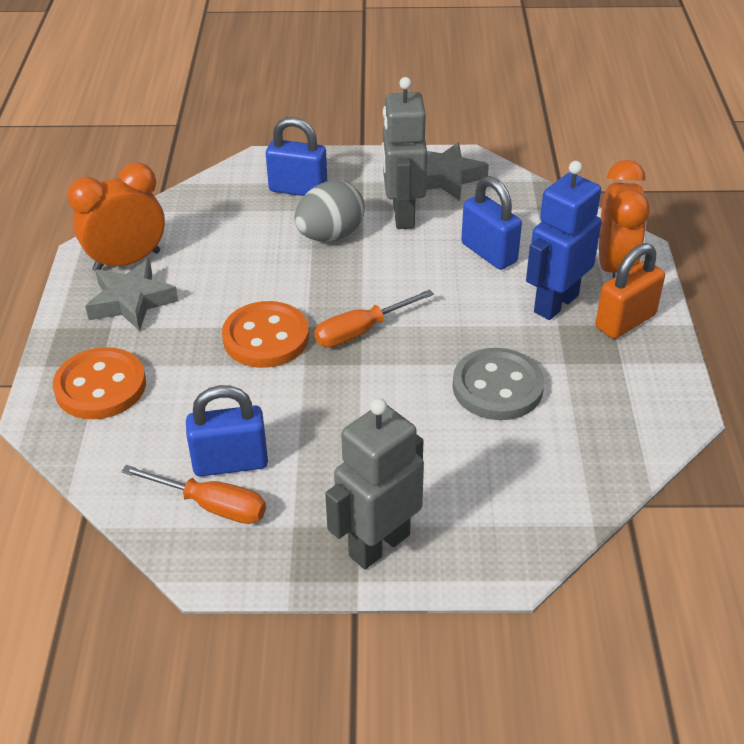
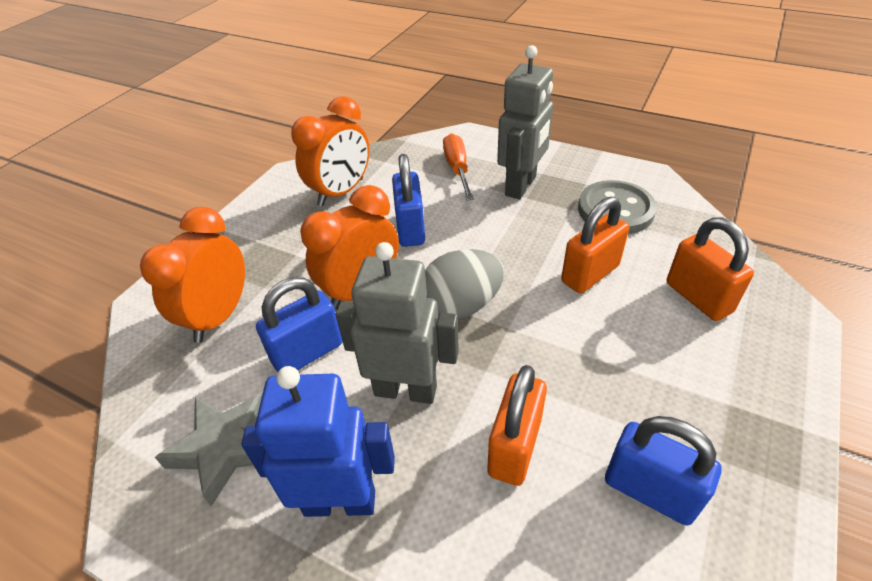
grey star: [85,259,178,331] [426,142,489,201] = 2 -> [155,393,262,506] = 1
orange button: [53,347,146,419] [222,301,309,368] = 2 -> none = 0
orange clock: [67,163,165,271] [599,160,650,278] = 2 -> [140,207,245,343] [291,96,370,206] [300,185,399,309] = 3
orange padlock: [596,243,665,339] = 1 -> [487,365,547,486] [561,197,629,293] [667,217,754,321] = 3
orange screwdriver: [121,465,266,524] [314,289,434,347] = 2 -> [443,133,474,200] = 1

